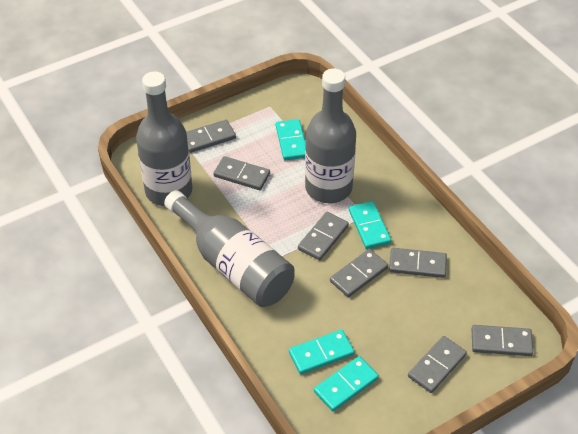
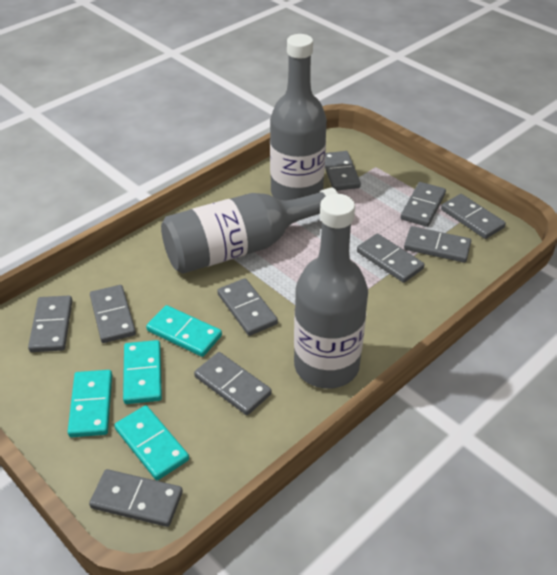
grey domino: [186,120,236,153] [213,156,270,190] [298,212,349,260] [330,249,388,297] [389,248,447,278] [408,336,467,393] [472,325,533,356] = 7 -> [28,296,73,352] [89,469,183,527] [90,285,136,343] [194,352,272,415] [217,278,278,336] [325,151,361,191] [357,233,424,283] [400,182,446,227] [404,226,471,263] [441,194,506,239] = 10

